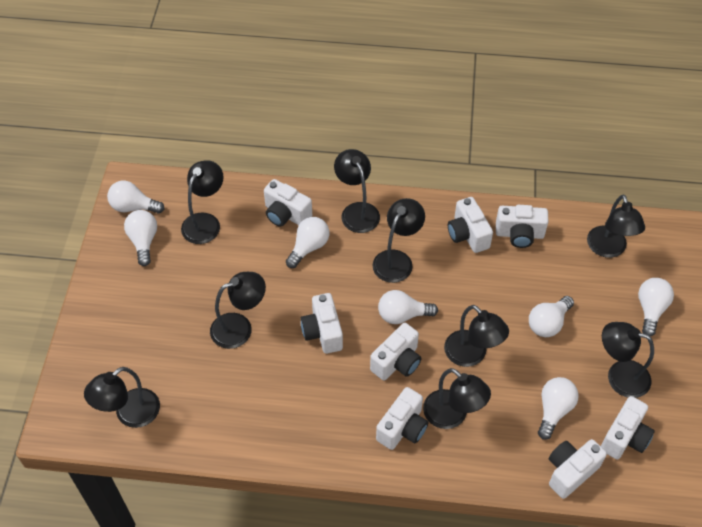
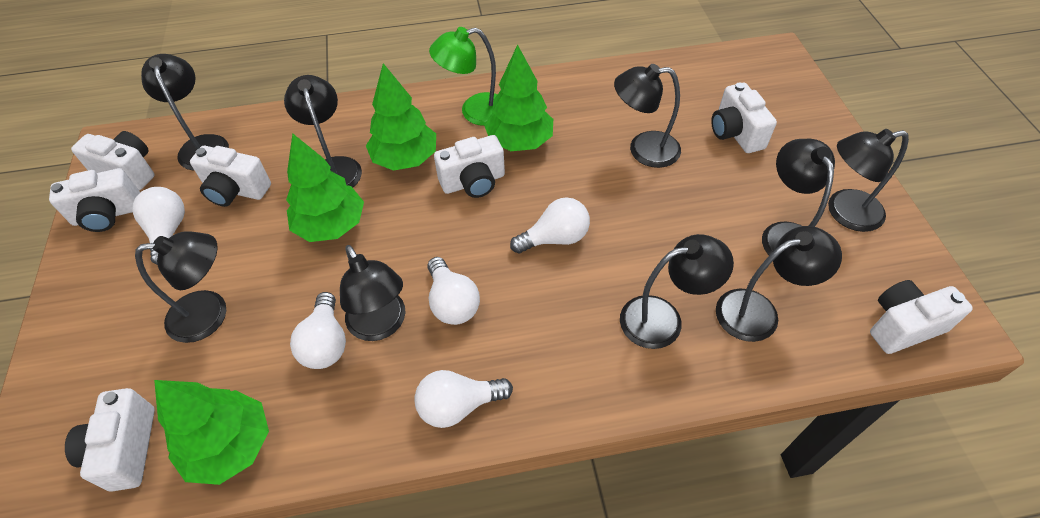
green lamp: none = 0 -> [429,27,497,126] = 1
green tree: none = 0 -> [154,380,269,485] [286,133,364,242] [366,63,436,171] [484,44,553,151] = 4
white camera: [264,179,312,227] [300,293,343,354] [370,323,421,380] [376,387,428,450] [448,197,493,253] [496,205,549,248] [549,439,607,499] [601,396,655,459] = 8 -> [49,168,140,232] [65,388,155,492] [71,131,154,190] [190,146,271,207] [434,135,505,198] [711,83,777,153] [870,280,973,354] = 7
white light bulb: [107,181,164,214] [124,210,157,266] [286,217,329,268] [378,290,438,324] [529,296,574,337] [538,377,578,440] [638,278,674,337] = 7 -> [132,187,185,265] [290,292,346,369] [414,370,513,428] [428,257,480,325] [510,197,590,254] = 5

